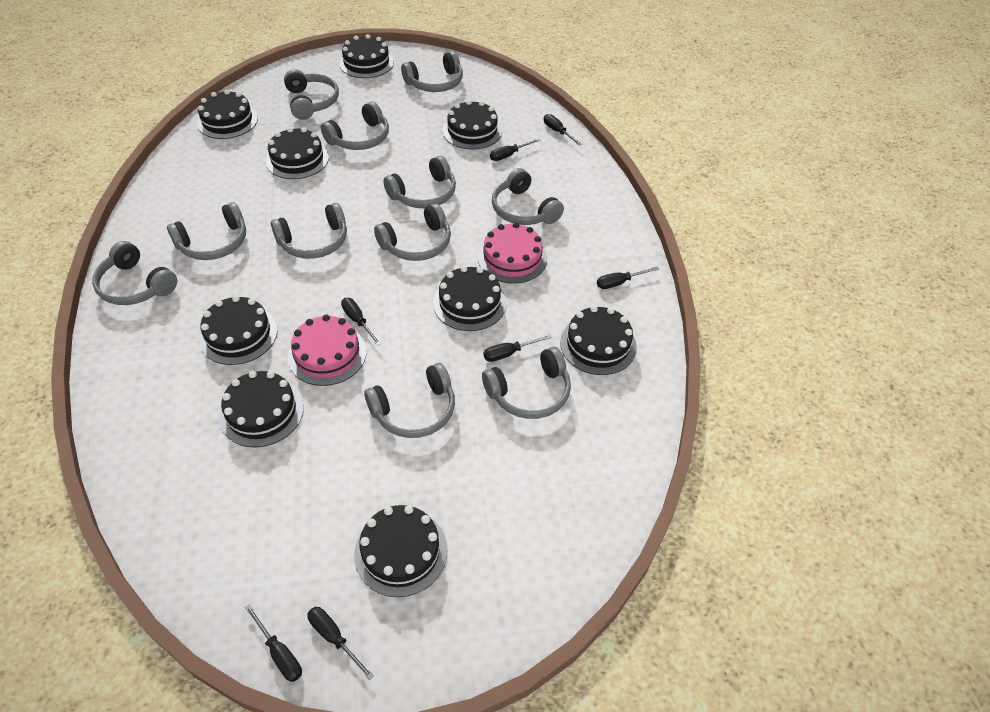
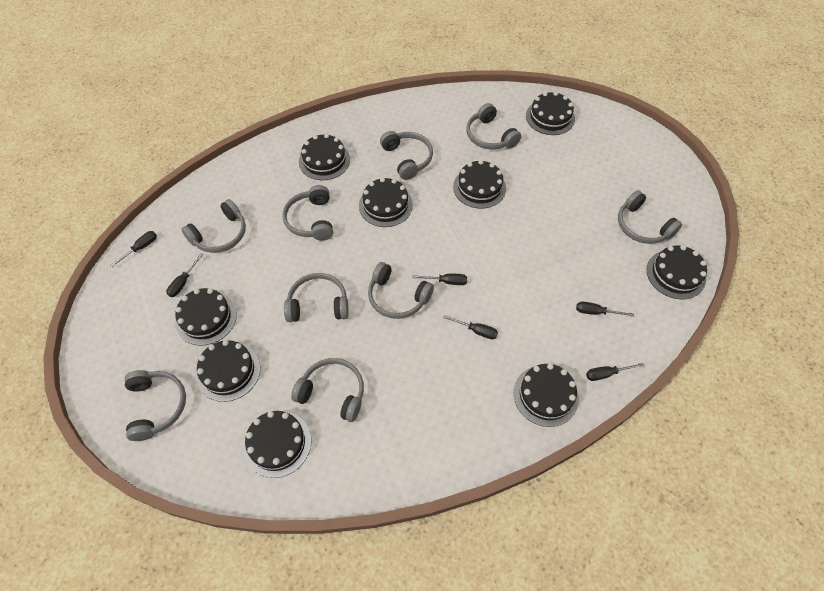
black screwdriver: [244,604,302,682] [307,607,374,680] [341,298,381,346] [484,335,552,362] [490,138,540,161] [544,114,582,146] [597,267,659,289] = 7 -> [110,231,157,267] [166,253,203,297] [412,274,467,285] [443,315,498,339] [576,302,634,317] [586,363,644,381] = 6
grey headphones: [92,241,177,305] [167,202,246,260] [271,203,347,259] [284,69,339,120] [321,102,389,150] [364,363,455,438] [374,203,451,261] [383,156,456,208] [401,51,463,92] [482,347,571,419] [492,168,564,225] = 11 -> [125,370,186,441] [181,199,246,253] [282,185,333,241] [284,273,349,322] [291,358,364,422] [368,262,434,319] [380,131,433,180] [466,103,521,149] [618,190,682,244] = 9
pink cake: [288,315,366,386] [478,222,547,283] = 2 -> none = 0

